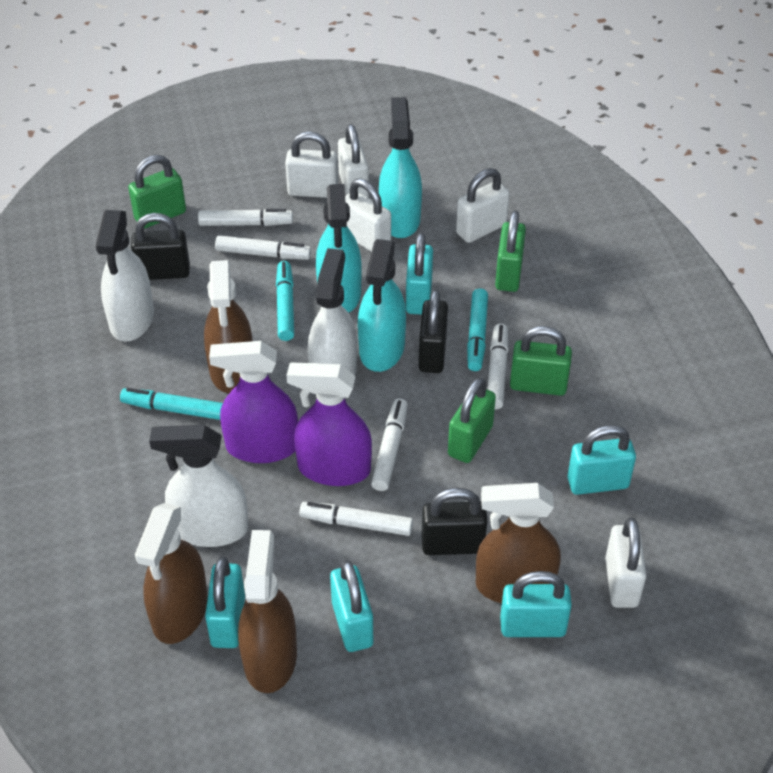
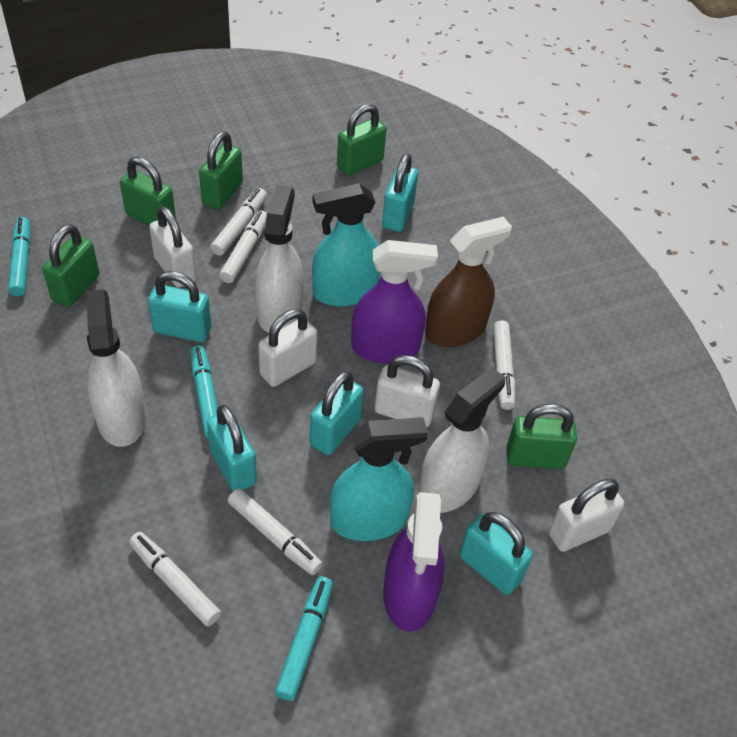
black padlock: [131,213,190,280] [419,289,448,373] [422,488,487,555] = 3 -> none = 0
brown spray bottle: [135,503,208,644] [204,260,253,393] [238,530,297,693] [476,483,561,603] = 4 -> [425,217,512,347] = 1
green padlock: [128,155,186,228] [448,377,496,463] [495,210,526,292] [510,326,572,396] = 4 -> [42,224,99,307] [120,157,176,226] [199,131,243,209] [337,104,386,176] [506,404,577,469] = 5
turquoise spray bottle: [316,184,362,313] [358,239,406,372] [379,97,422,238] = 3 -> [312,183,380,306] [330,417,428,541] = 2
white padlock: [285,132,338,198] [338,124,369,197] [345,179,391,252] [456,168,509,243] [605,518,647,608] = 5 -> [149,206,196,288] [258,309,317,387] [375,355,440,427] [549,479,624,552] = 4

